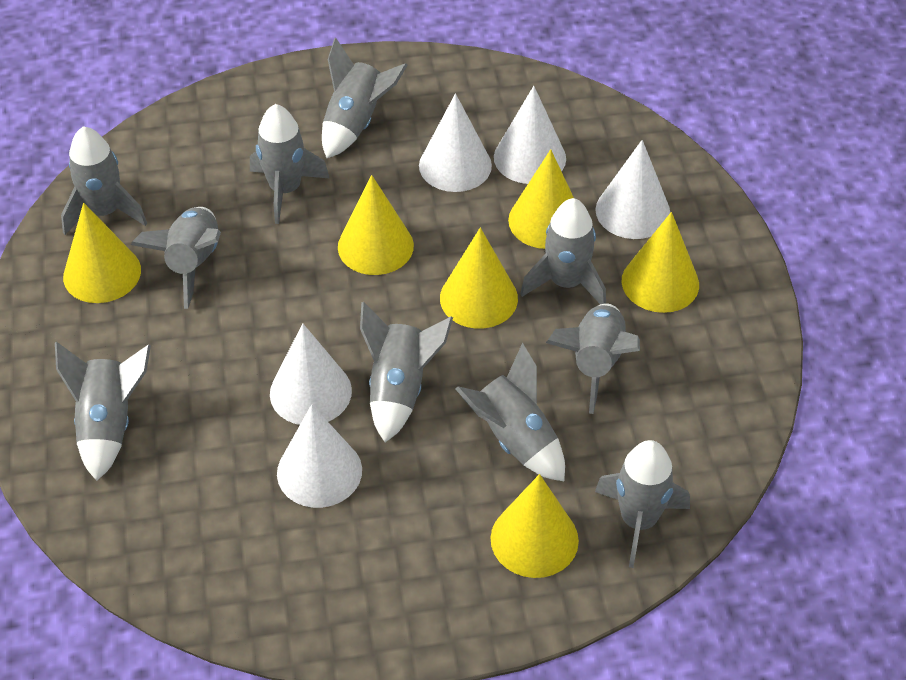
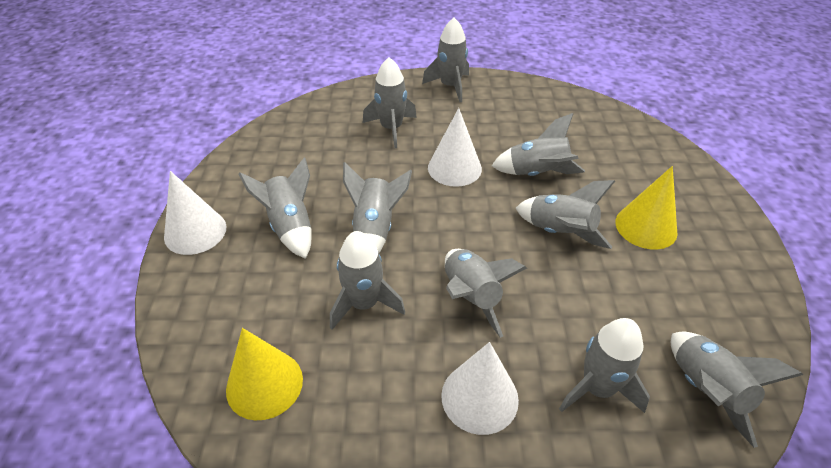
white cone: [270,323,352,425] [277,404,362,508] [419,93,492,192] [494,86,566,184] [595,140,670,239] = 5 -> [164,171,226,255] [428,108,482,187] [441,342,519,435] = 3
yellow cone: [63,203,141,303] [338,175,414,275] [440,228,518,329] [490,474,579,578] [508,149,574,249] [621,212,699,313] = 6 -> [226,328,303,420] [615,166,678,250] = 2

